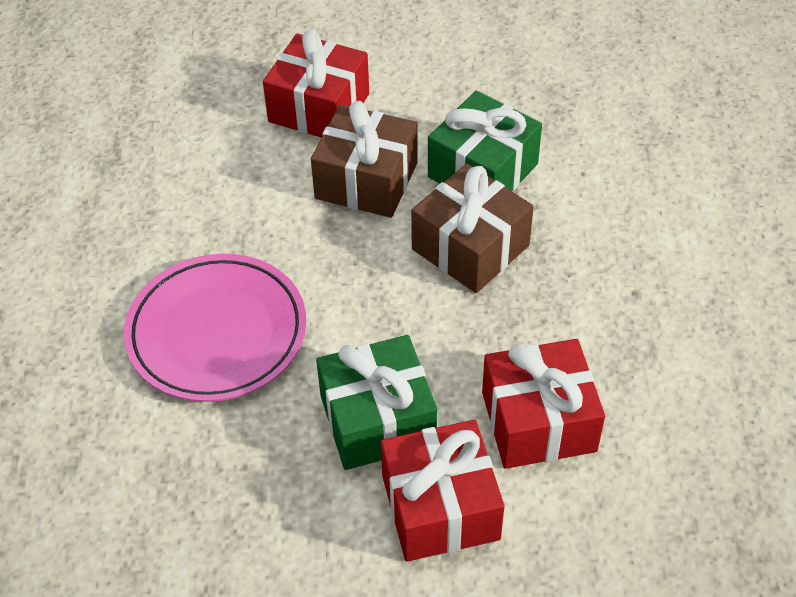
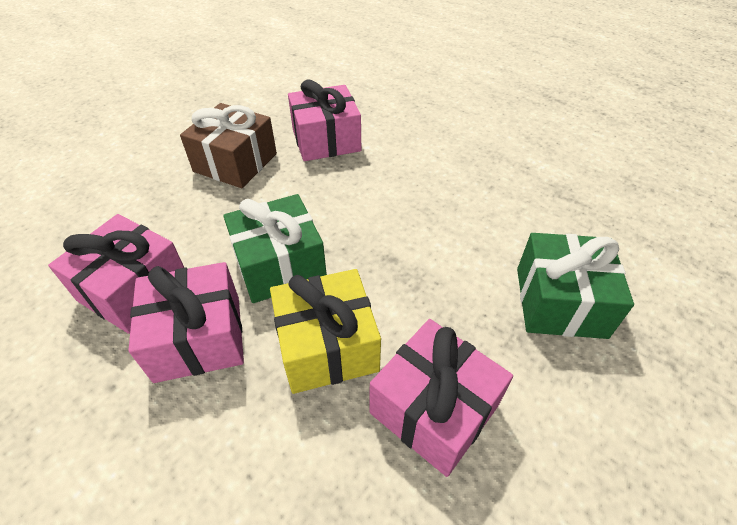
brown gift: [311,101,418,218] [411,164,534,293] = 2 -> [180,103,277,188] = 1
pink gift: none = 0 -> [48,214,184,334] [128,262,244,383] [288,79,361,161] [370,319,513,477] = 4
pink plate: [124,254,306,402] = 1 -> none = 0
red gift: [263,30,369,138] [381,420,504,562] [482,339,605,469] = 3 -> none = 0
yellow gift: none = 0 -> [270,269,381,394] = 1

